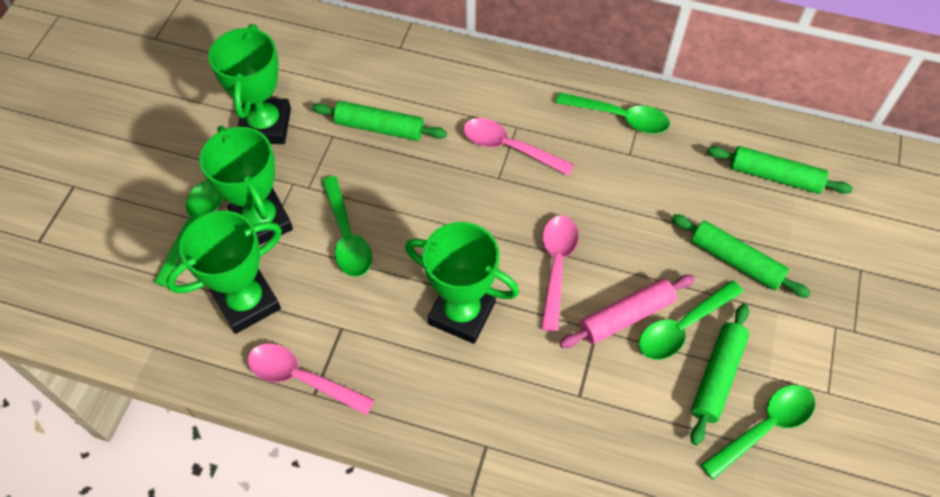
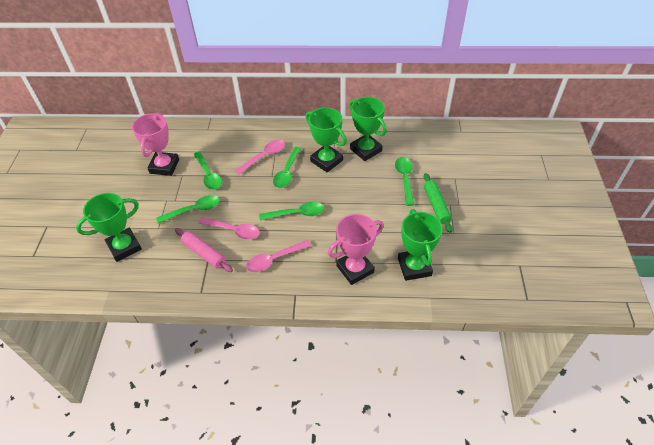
green rolling pin: [312,101,447,141] [671,214,811,298] [690,304,749,445] [707,146,853,194] = 4 -> [424,173,453,233] = 1
pink trophy: none = 0 -> [132,112,179,176] [328,214,384,285] = 2

